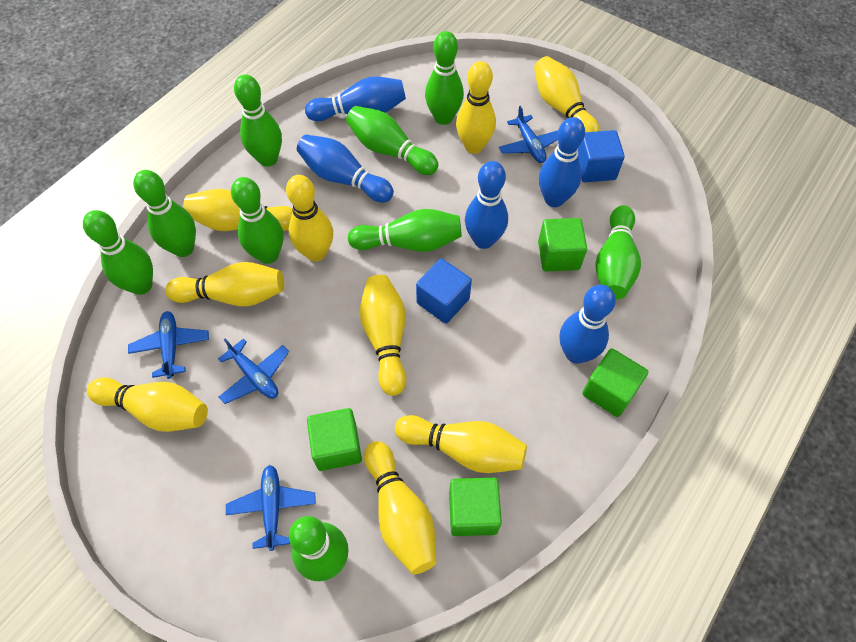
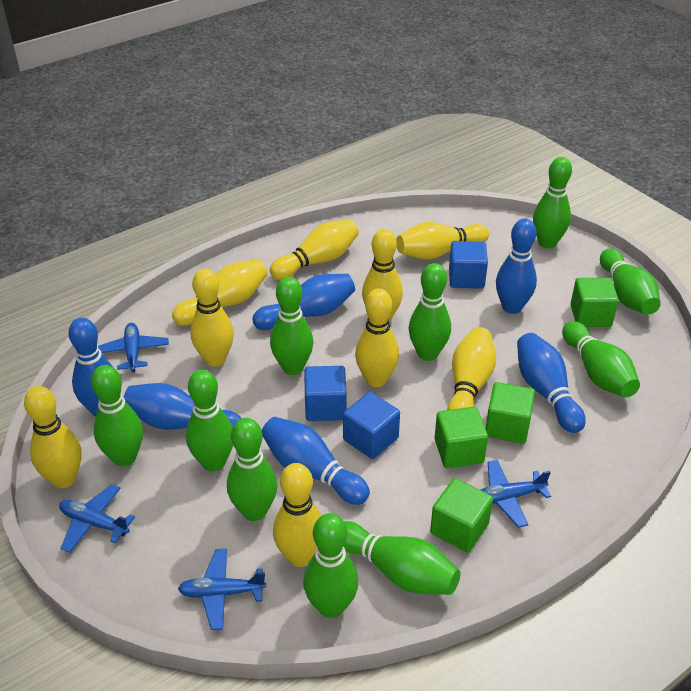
blue bowling pin: [297,135,394,203] [305,76,406,121] [465,161,508,249] [539,117,585,207] [560,285,616,364] = 5 -> [68,318,113,417] [124,383,242,429] [252,274,355,330] [262,417,370,505] [496,219,537,314] [517,333,586,433] = 6
blue cube: [416,259,472,324] [578,130,625,182] = 2 -> [305,366,346,421] [343,392,400,459] [449,241,488,289] = 3
green bowling pin: [83,210,153,295] [133,170,196,257] [231,177,283,264] [234,74,282,167] [289,516,349,581] [346,106,438,175] [348,209,462,252] [425,31,464,125] [595,205,641,300] = 9 -> [91,365,143,467] [186,370,233,472] [227,418,277,521] [270,277,314,375] [303,513,359,618] [344,521,461,595] [409,263,451,361] [533,157,572,248] [562,321,640,397] [600,248,661,315] = 10

